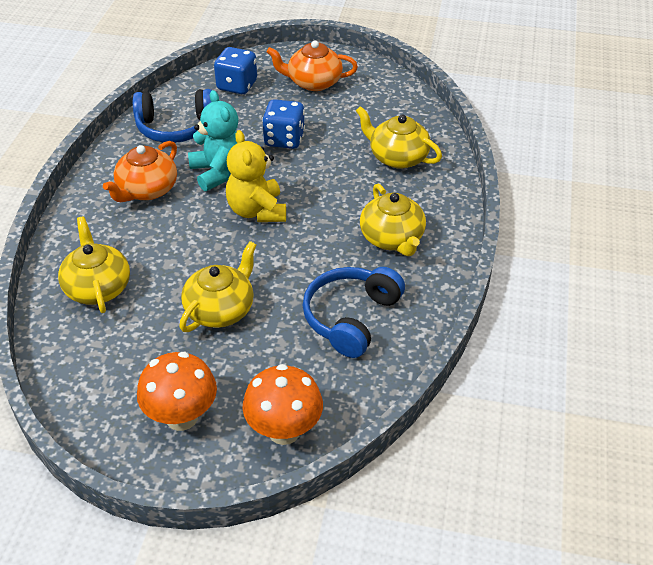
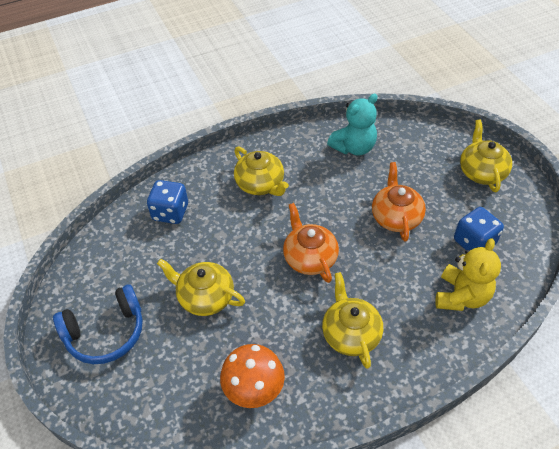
blue headphones: [133,89,212,143] [303,267,405,358] = 2 -> [53,284,143,364] = 1
orange mushroom: [137,352,217,431] [242,364,323,445] = 2 -> [220,344,285,408] = 1

